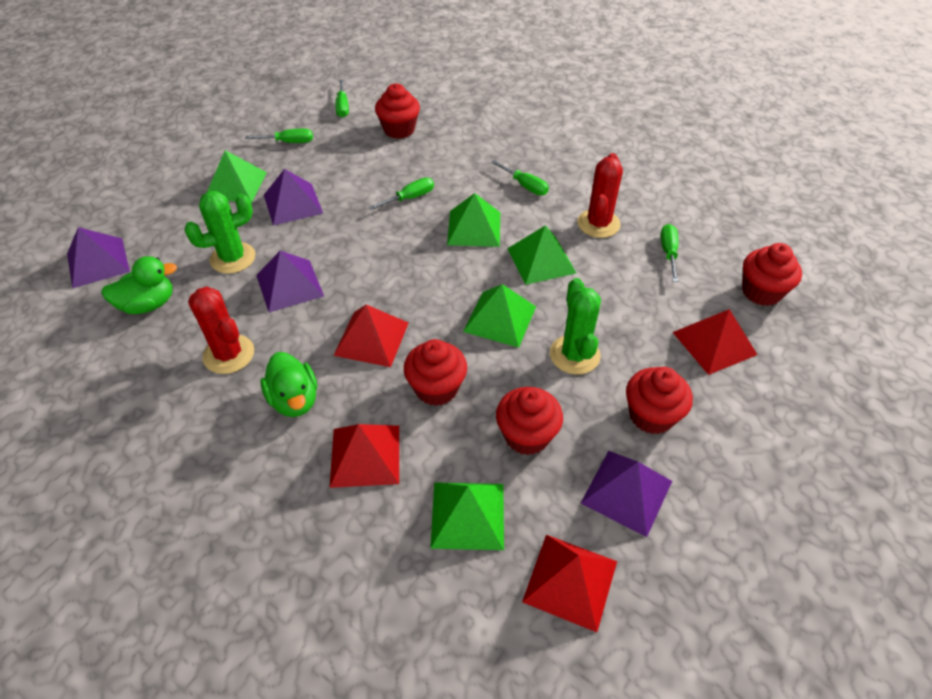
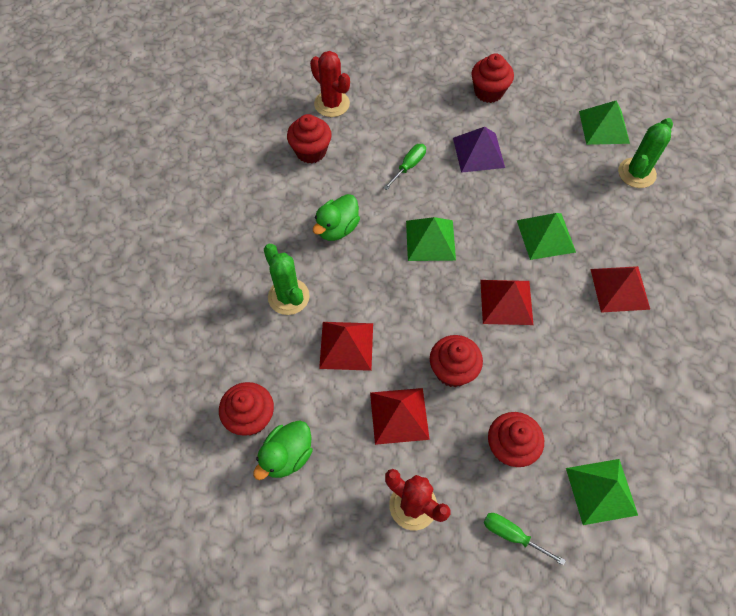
green pyramid: [207,150,267,203] [430,482,504,550] [447,193,500,247] [463,284,536,348] [507,225,576,285] = 5 -> [406,217,456,261] [517,213,576,260] [566,459,638,525] [579,100,630,145] = 4
green screwdriver: [245,129,313,143] [335,80,349,118] [369,178,434,210] [491,160,549,195] [660,224,679,282] = 5 -> [383,144,426,190] [484,513,566,566] = 2
purple pyramid: [67,227,130,288] [256,251,324,312] [264,169,323,226] [581,451,672,537] = 4 -> [453,127,505,173] = 1

